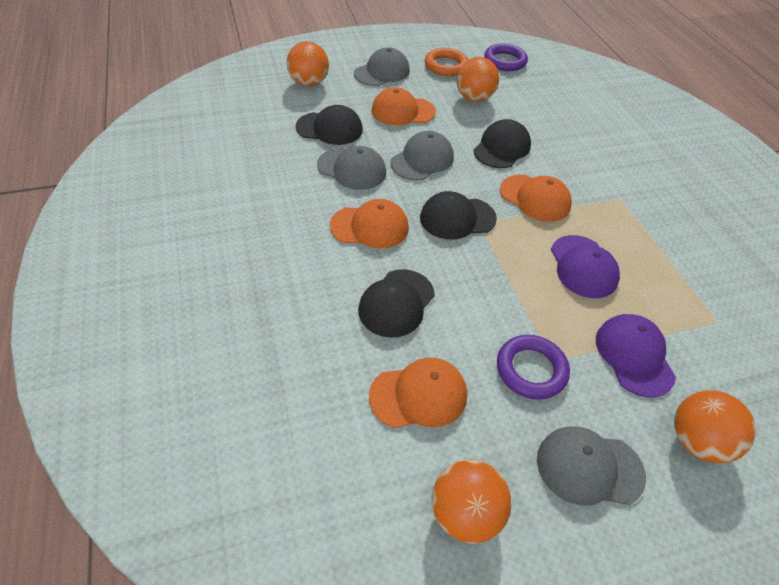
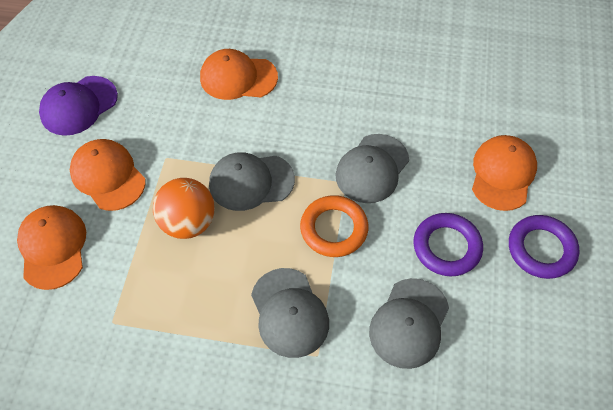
black cap: [295,105,363,145] [358,269,435,338] [420,191,497,240] [473,119,531,168] = 4 -> none = 0
orange ball: [286,41,329,86] [432,459,512,543] [457,57,499,102] [674,390,756,463] = 4 -> [153,178,215,239] = 1
purple cap: [551,235,620,298] [596,314,676,397] = 2 -> [39,76,118,136] = 1

